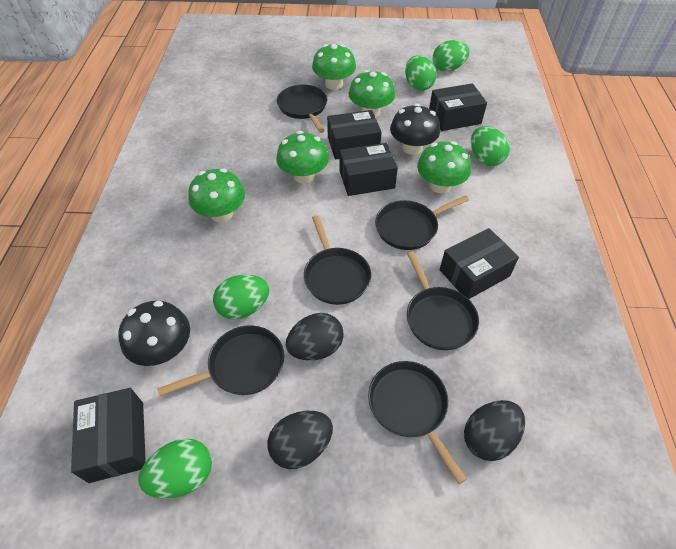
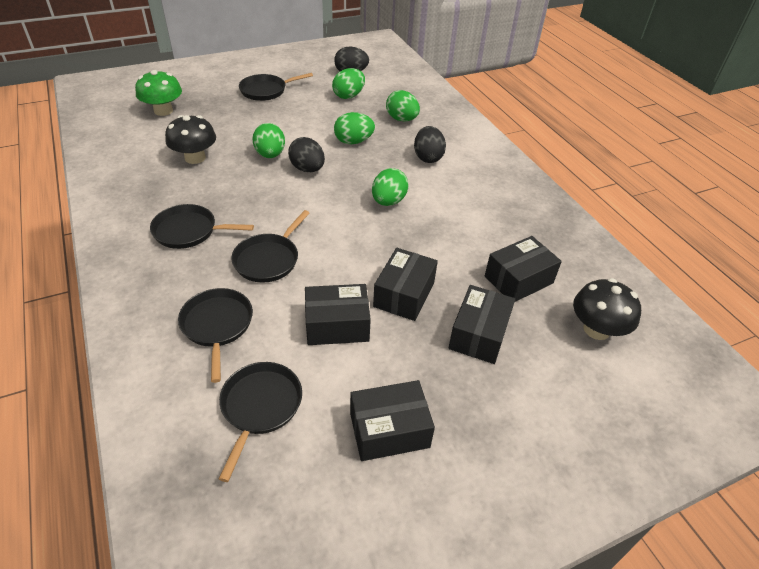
black pan: [157,325,284,396] [277,84,327,133] [304,215,371,305] [368,361,467,484] [375,195,469,250] [407,252,479,350] = 6 -> [150,204,254,249] [178,288,253,383] [219,362,302,482] [231,210,310,283] [239,73,313,101] = 5
green mushroom: [188,169,245,222] [276,131,329,184] [312,44,356,90] [349,70,395,118] [417,141,471,193] = 5 -> [135,70,182,116] = 1

